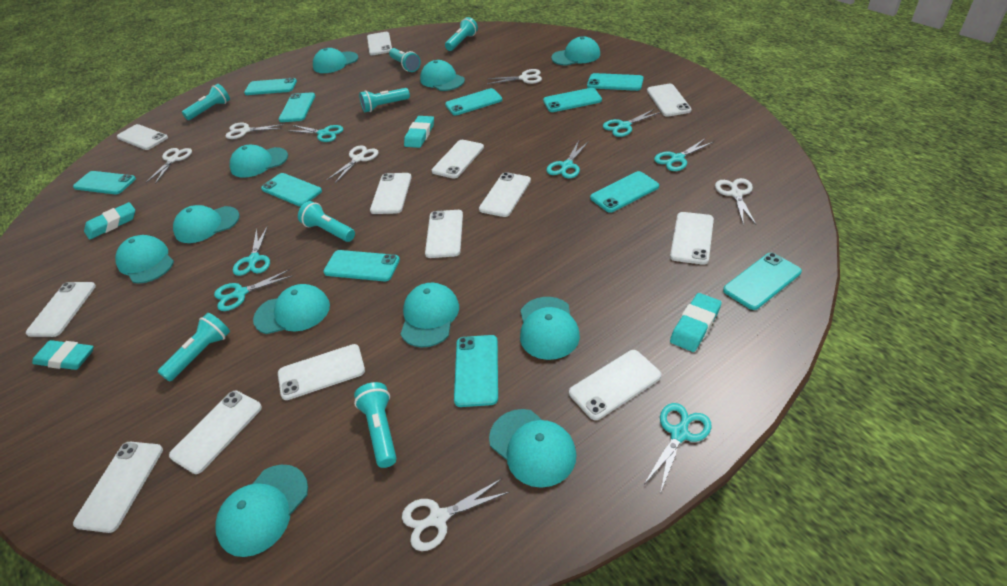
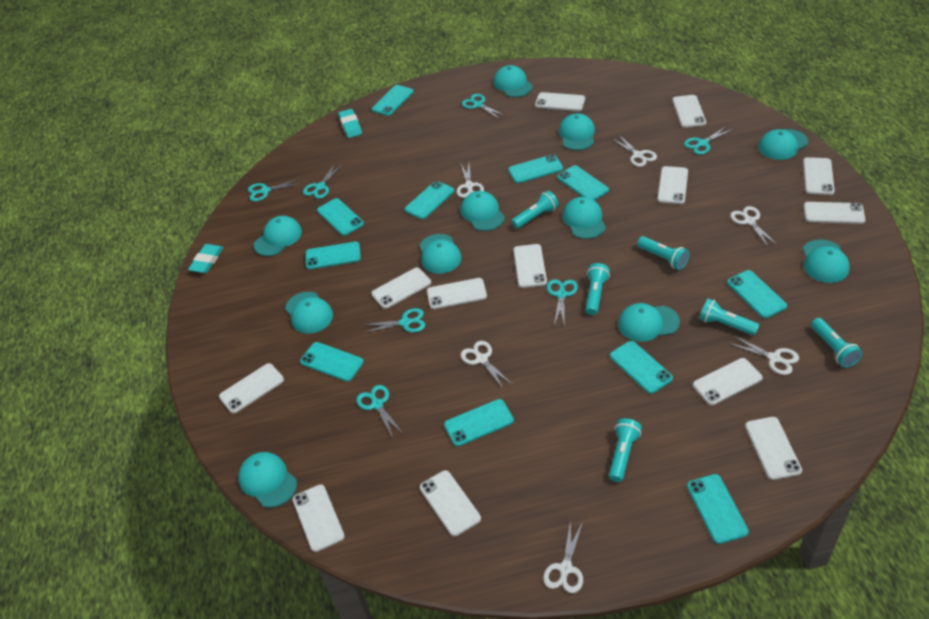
turquoise eraser: [32,340,94,370] [84,202,135,240] [404,116,434,148] [670,293,722,352] = 4 -> [188,244,224,273] [338,109,362,138] = 2
turquoise flashlight: [158,313,230,381] [182,84,230,120] [298,201,355,242] [354,382,397,468] [359,88,410,112] [389,48,421,72] [445,17,478,51] = 7 -> [511,191,559,229] [585,263,610,315] [609,418,642,482] [637,236,690,270] [699,298,759,336] [811,318,862,368] = 6

